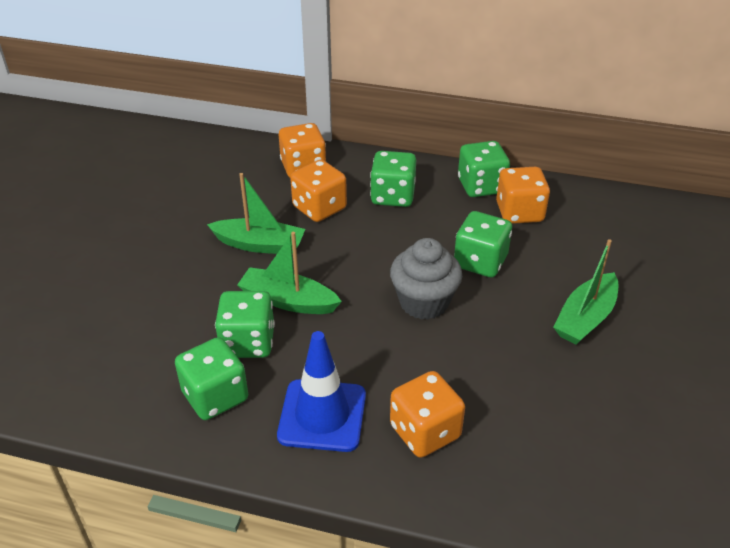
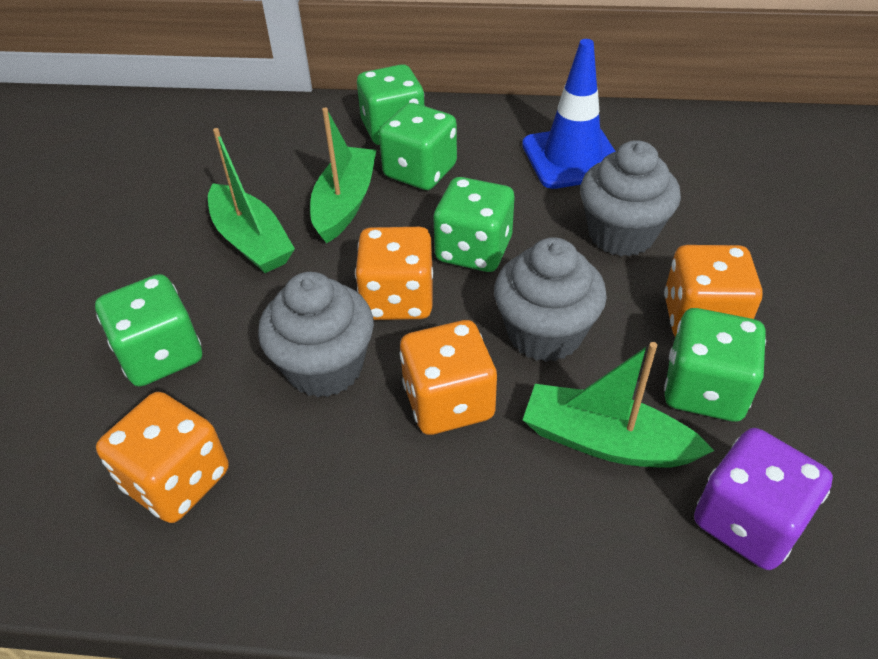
grey cupcake: [390,238,462,320] = 1 -> [258,272,374,397] [494,237,607,362] [580,140,681,257] = 3
purple dice: none = 0 -> [694,428,833,570] = 1

